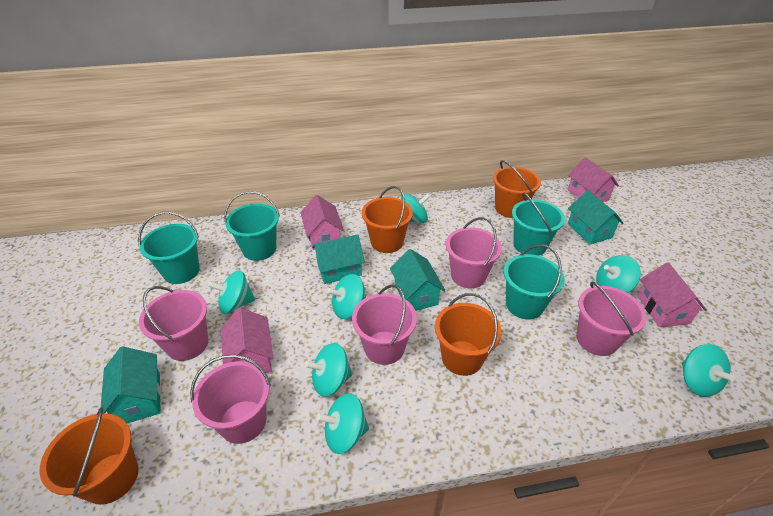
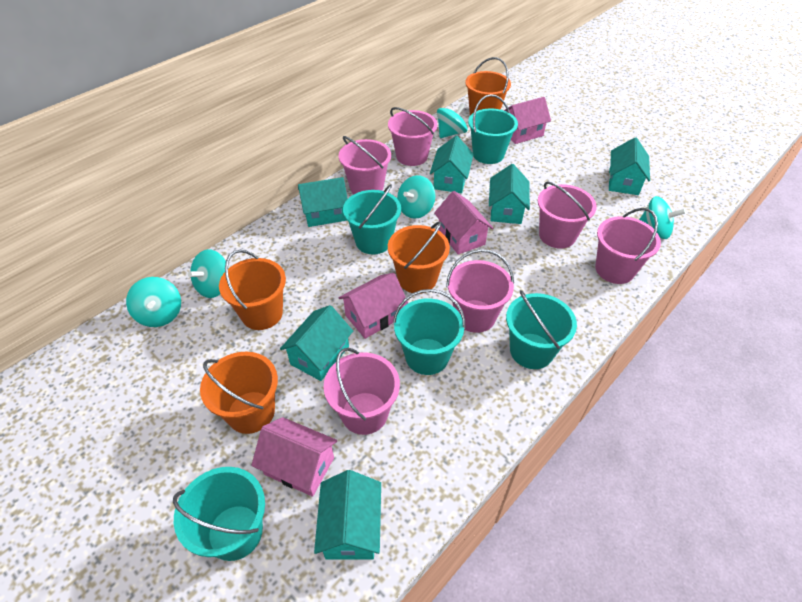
pink bucket: [139,286,208,361] [190,354,271,444] [352,285,417,365] [446,217,502,288] [576,281,646,356] = 5 -> [324,348,400,435] [339,136,391,194] [388,107,437,166] [446,249,514,333] [538,182,597,249] [595,208,661,284] = 6
turquoise bucket: [138,212,200,284] [224,191,280,261] [504,245,565,320] [512,192,565,256] = 4 -> [173,467,265,561] [343,184,401,254] [393,289,466,375] [468,94,518,164] [506,290,577,369] = 5
turquoise house: [101,346,161,423] [312,234,365,284] [390,249,445,311] [568,190,623,245] = 4 -> [280,305,353,381] [298,177,348,227] [314,470,381,560] [430,136,474,193] [489,164,530,224] [608,138,650,195] = 6
turquoise spinning top: [208,270,255,314] [304,343,353,397] [317,393,369,454] [327,274,366,319] [401,193,431,223] [596,255,641,293] [682,344,735,397] = 7 -> [126,277,181,327] [188,249,226,298] [397,175,436,219] [437,103,468,138] [639,196,686,239] = 5

